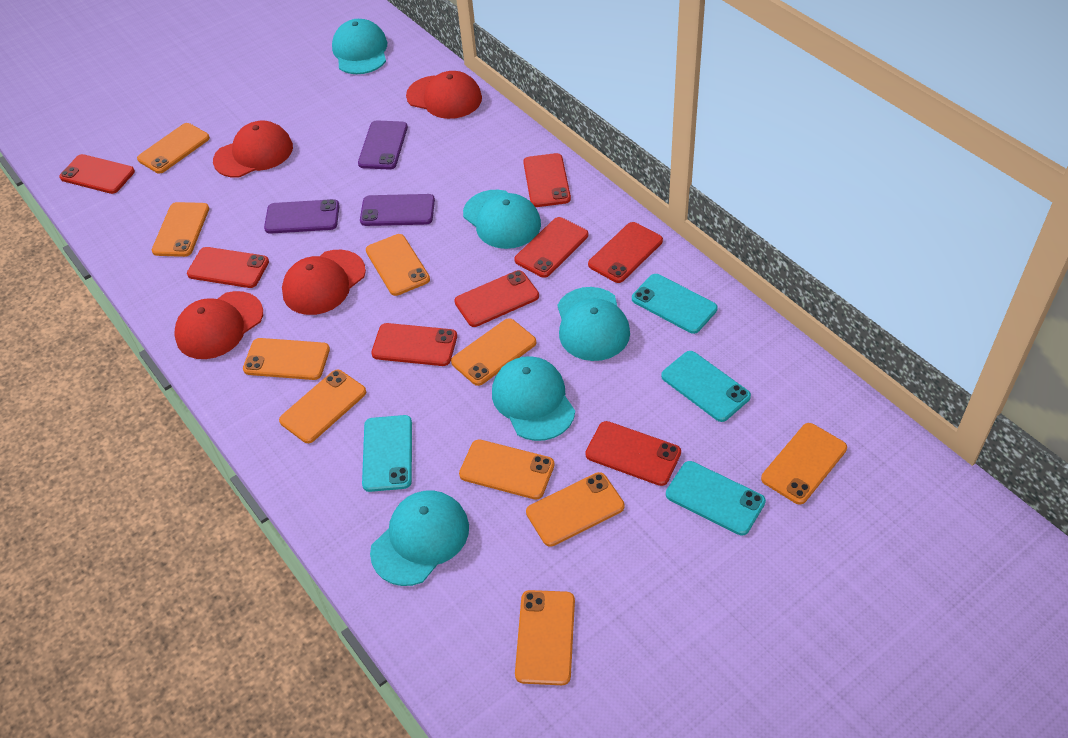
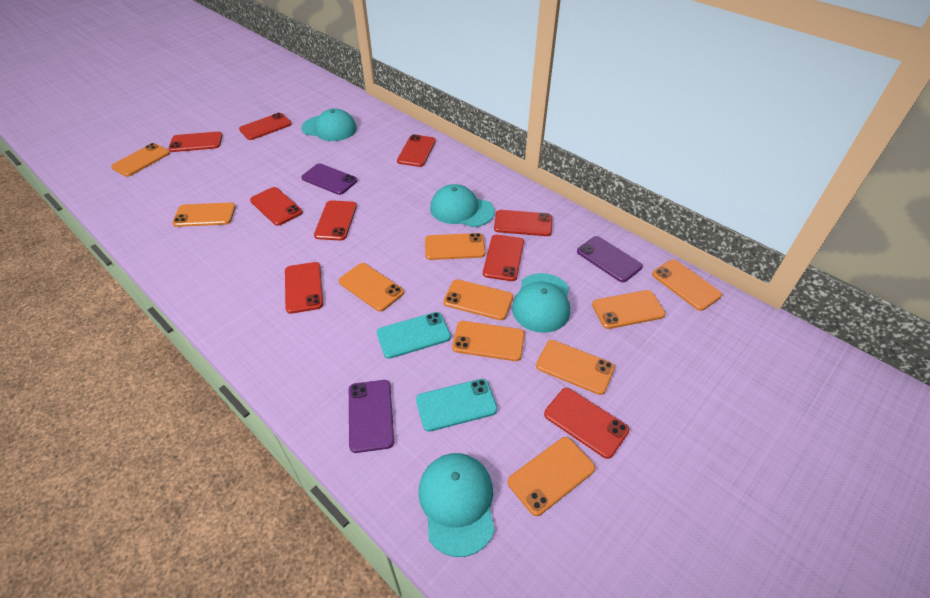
red cap: [174,291,263,359] [213,121,293,178] [282,250,366,315] [406,71,482,119] = 4 -> none = 0
red phone: [59,154,135,194] [187,247,269,288] [371,323,457,366] [454,270,539,327] [514,217,588,278] [523,153,571,207] [585,421,681,486] [588,222,663,283] = 8 -> [168,132,223,152] [239,113,292,140] [250,187,303,226] [285,262,323,314] [314,200,357,241] [397,134,436,167] [483,235,524,281] [494,210,552,236] [544,388,629,459] = 9
turquoise cap: [332,19,387,74] [370,490,469,586] [463,190,541,249] [492,356,575,441] [557,287,630,361] = 5 -> [301,108,357,141] [419,453,495,557] [430,184,495,227] [512,273,570,333] = 4
turquoise phone: [362,415,412,492] [632,274,718,334] [661,351,751,422] [666,461,766,535] = 4 -> [377,312,451,359] [416,379,498,432] = 2

